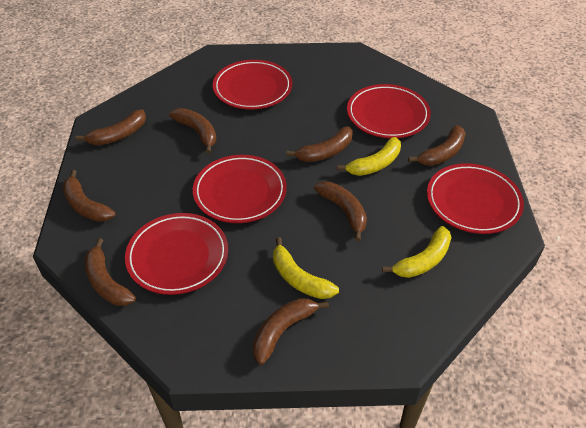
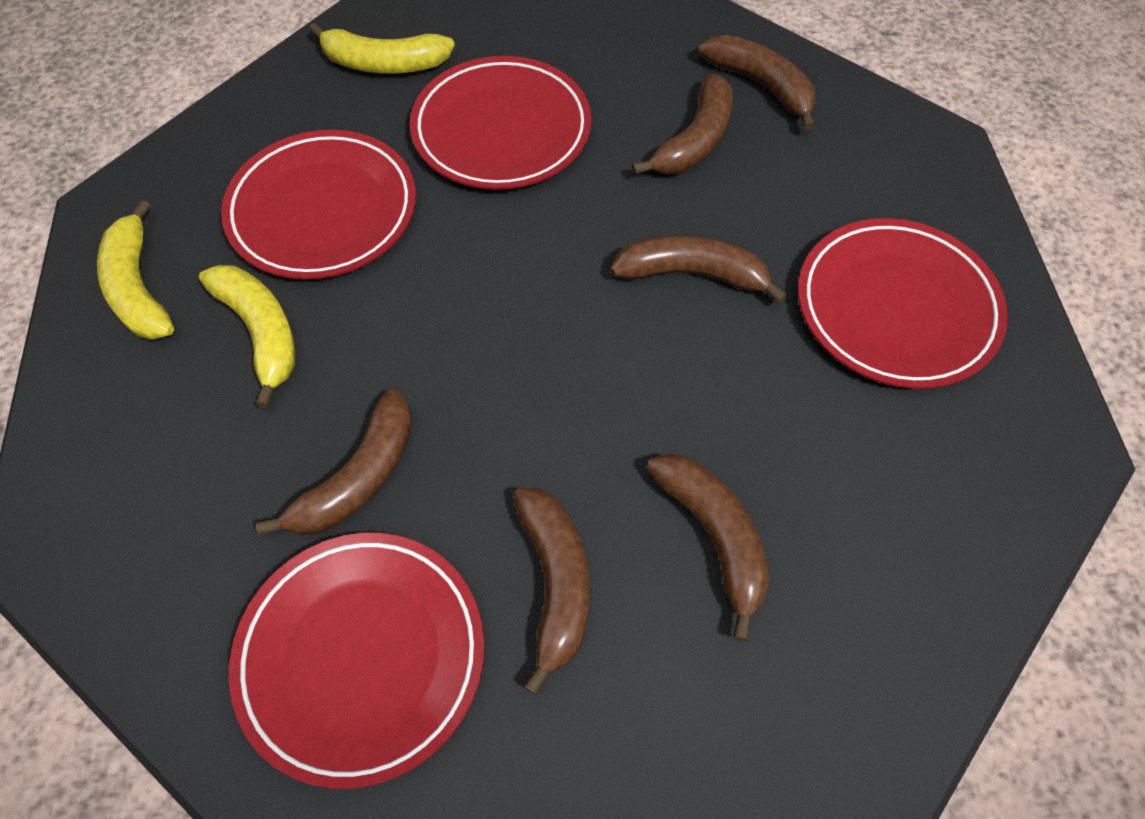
brown banana: [62,170,116,222] [75,109,146,146] [85,238,136,306] [169,108,216,153] [253,298,329,365] [286,126,353,162] [314,181,367,241] [408,125,466,166] = 8 -> [255,388,412,535] [513,488,590,695] [610,235,787,303] [632,73,733,175] [647,454,770,642] [698,35,816,130] = 6
red plate: [125,213,228,295] [193,155,287,223] [213,60,292,109] [347,84,431,138] [427,163,524,234] = 5 -> [221,130,416,280] [229,533,484,789] [410,56,592,190] [798,218,1008,389] = 4

